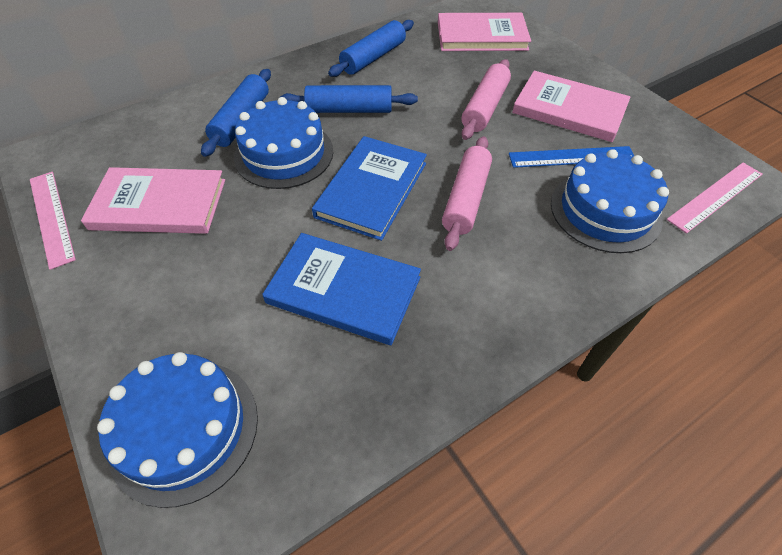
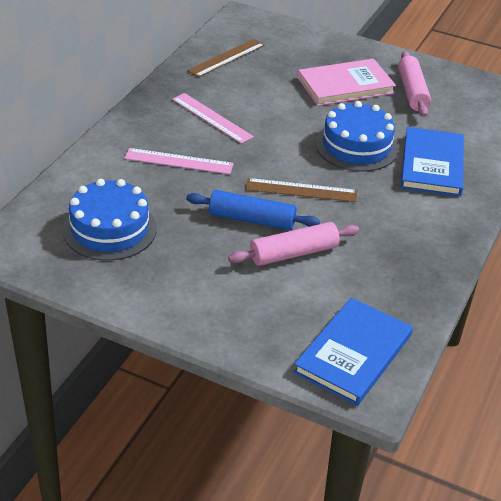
blue cake: [97,352,258,508] [234,97,333,189] [551,149,669,253] = 3 -> [63,179,157,261] [316,101,399,172] = 2
blue rolling pin: [201,69,271,157] [280,85,418,113] [328,20,414,77] = 3 -> [186,190,320,230] = 1
blue ruler: [509,146,634,168] = 1 -> none = 0
brown ruler: none = 0 -> [187,39,265,77] [246,178,357,202] = 2
pink book: [81,167,225,234] [438,13,531,51] [512,71,631,142] = 3 -> [298,59,396,106] = 1

